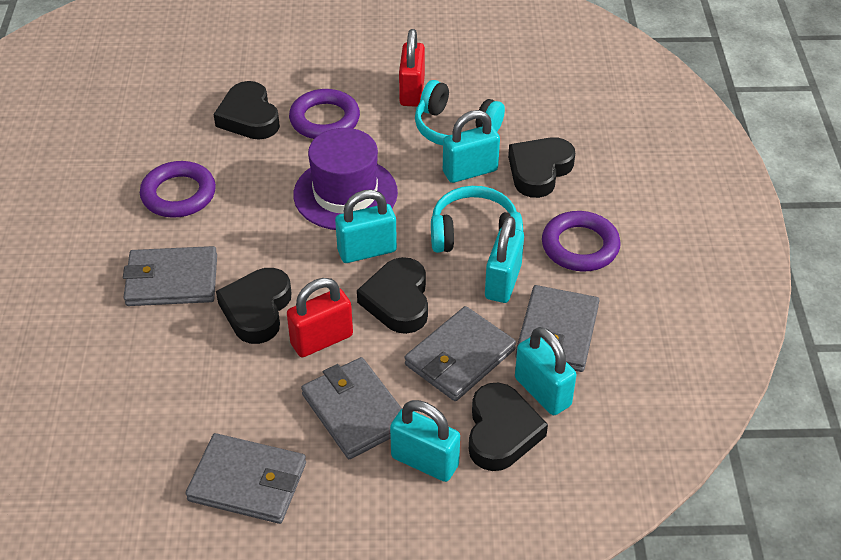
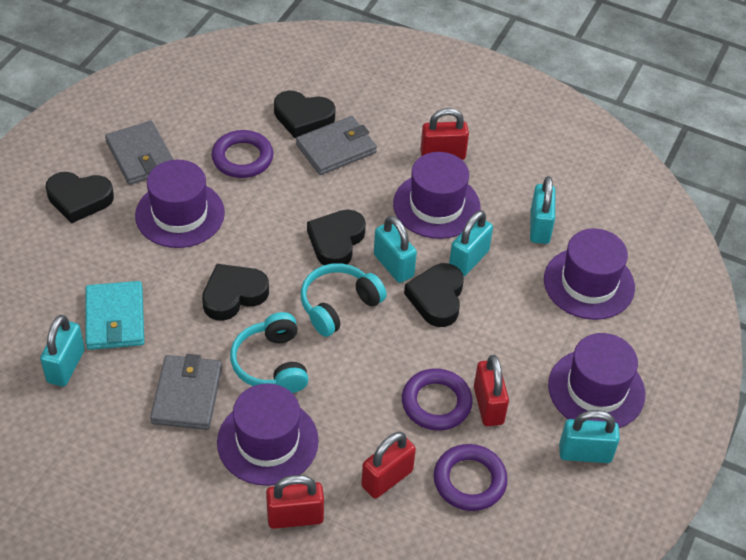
grey wallet: [123,246,217,306] [186,433,306,524] [301,357,402,459] [405,306,516,401] [515,285,599,372] = 5 -> [105,121,174,185] [150,354,222,430] [296,116,377,175] = 3
purple hat: [293,128,398,230] = 1 -> [135,160,225,248] [217,383,319,486] [393,152,480,239] [544,228,635,320] [548,333,645,428] = 5
red padlock: [287,278,353,357] [399,29,425,107] = 2 -> [266,475,324,529] [361,432,416,499] [420,108,469,160] [474,355,509,426] = 4
turquoise wallet: none = 0 -> [86,281,144,350] = 1

